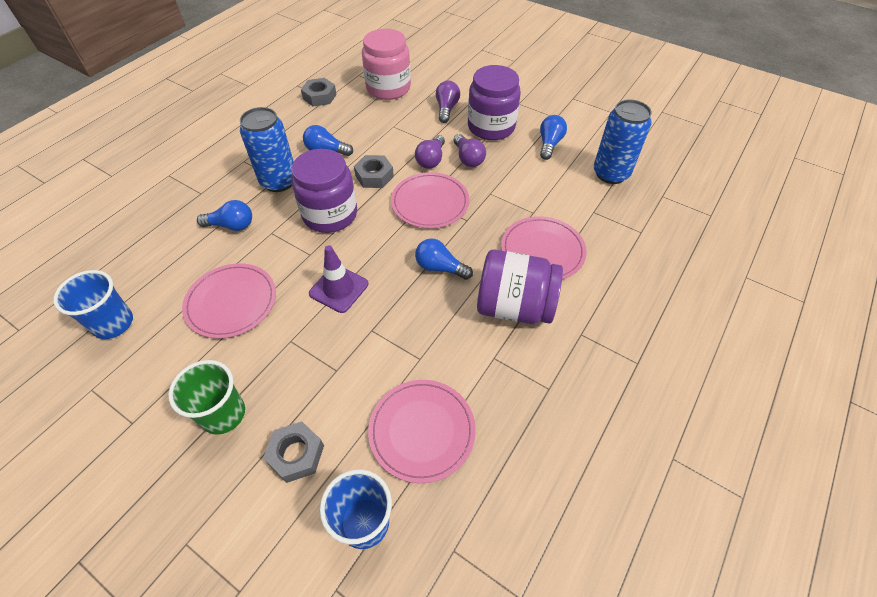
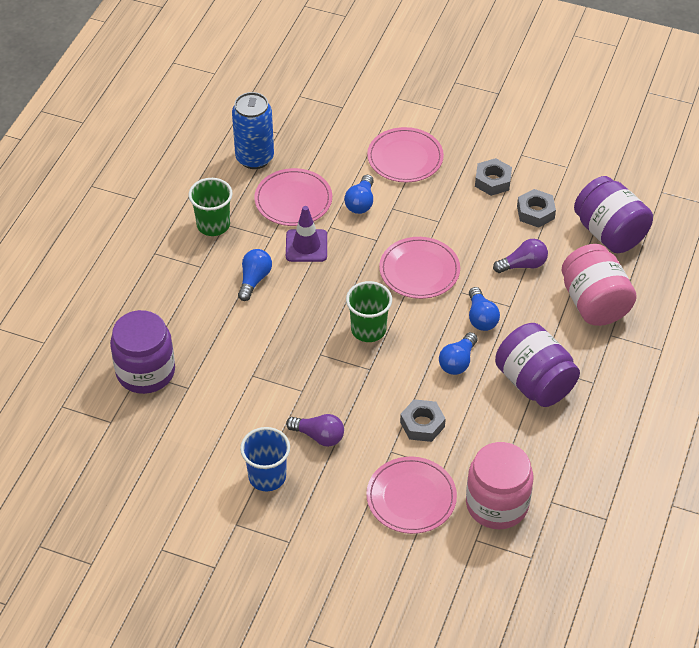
blue can: [240,107,294,192] [594,100,652,184] = 2 -> [232,92,274,169] = 1
blue cup: [53,270,133,339] [320,469,392,549] = 2 -> [240,427,290,491] = 1
green cup: [168,360,245,435] = 1 -> [188,178,233,236] [346,281,392,342] = 2
pink jar: [362,29,411,100] = 1 -> [466,442,533,529] [562,244,637,326] = 2
purple light bulb: [415,135,445,169] [436,81,460,123] [454,134,486,167] = 3 -> [286,414,344,447] [493,239,548,273] = 2

